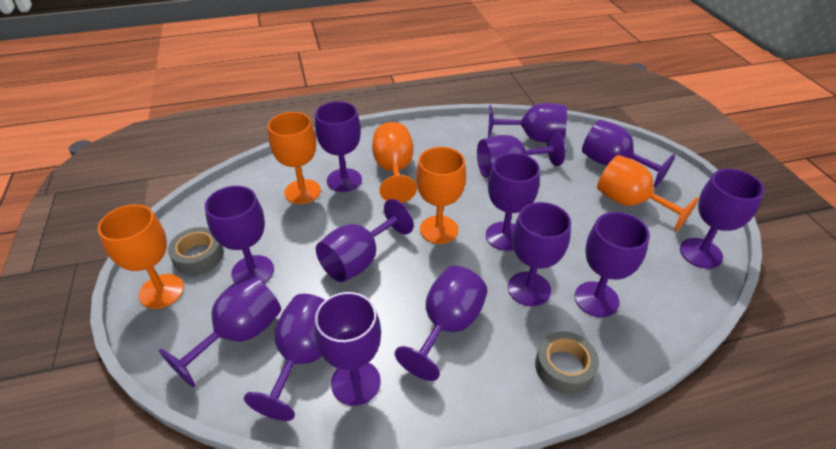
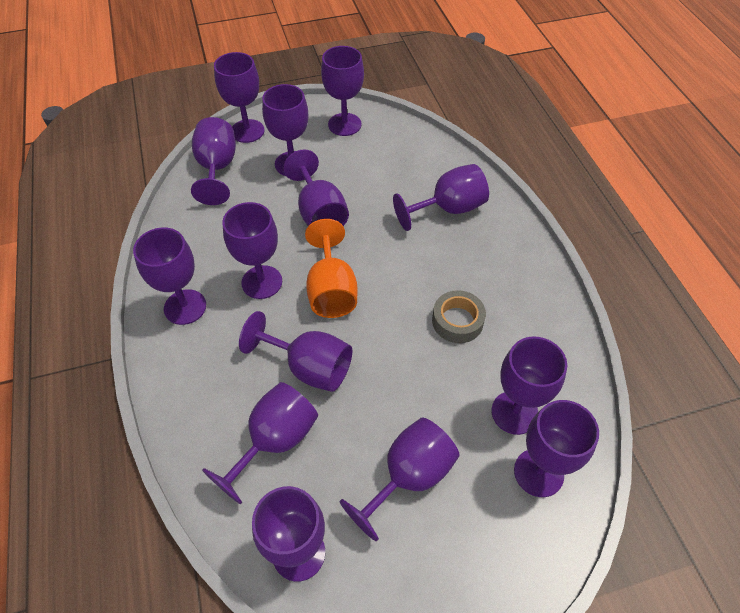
grey tape: [168,227,224,275] [535,331,599,394] = 2 -> [432,290,486,343] = 1
orange goblet: [98,204,184,309] [268,112,321,204] [372,122,417,203] [416,147,466,244] [597,155,699,232] = 5 -> [305,219,357,318] = 1

